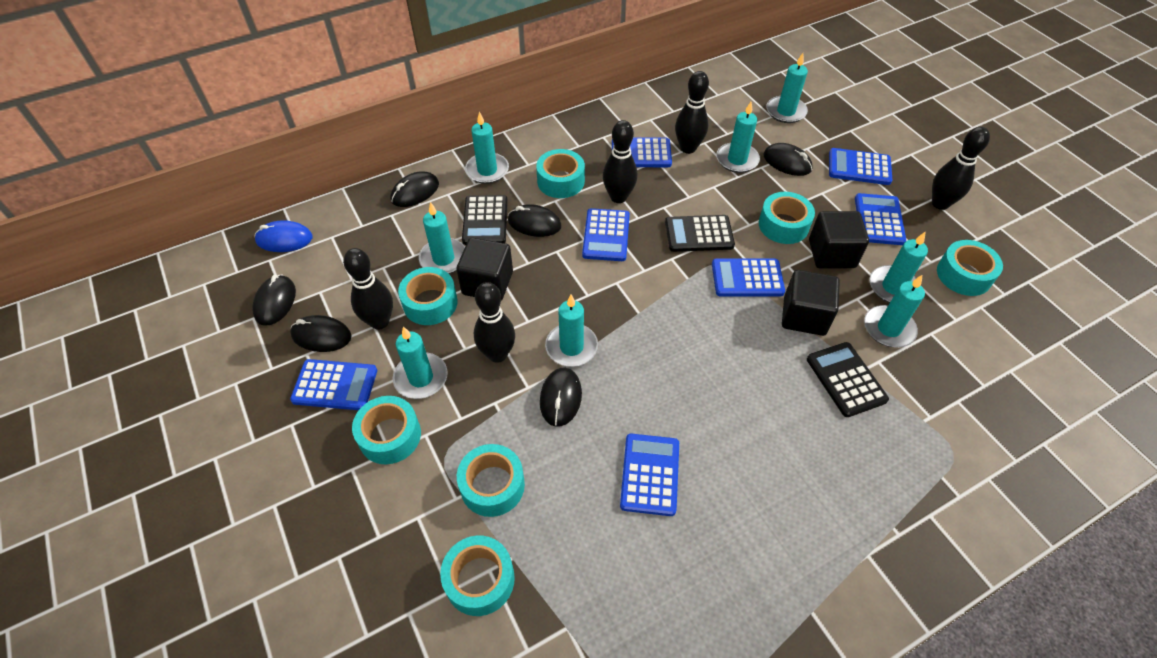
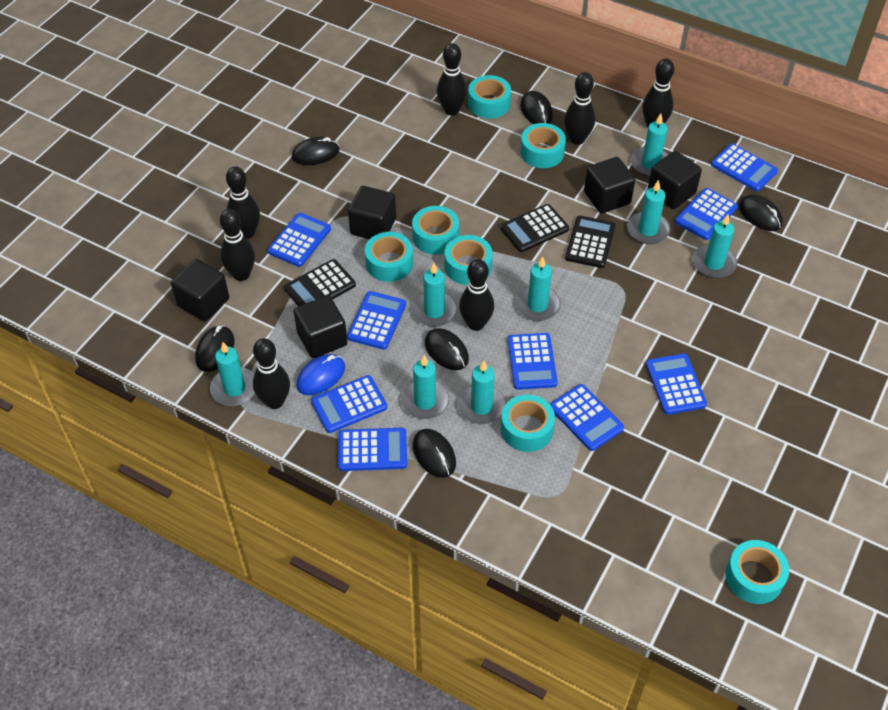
black bowling pin: [343,248,393,330] [474,282,515,363] [603,120,638,203] [675,71,709,154] [932,127,990,210] = 5 -> [220,209,255,281] [226,166,260,239] [253,338,290,409] [437,43,467,116] [459,259,494,331] [564,72,595,145] [642,59,674,128] = 7
black cube: [456,238,513,301] [782,270,840,336] [809,211,869,268] = 3 -> [171,259,229,321] [294,296,347,358] [348,186,396,239] [584,157,635,214] [648,151,702,209] = 5
blue calculator: [290,359,377,410] [582,208,630,261] [612,137,672,167] [620,434,679,516] [712,258,785,297] [829,148,892,185] [855,193,906,245] = 7 -> [268,213,331,267] [311,375,387,433] [338,428,407,471] [347,291,406,350] [508,333,558,390] [550,384,624,451] [646,353,707,415] [675,188,738,240] [711,144,778,191] = 9

